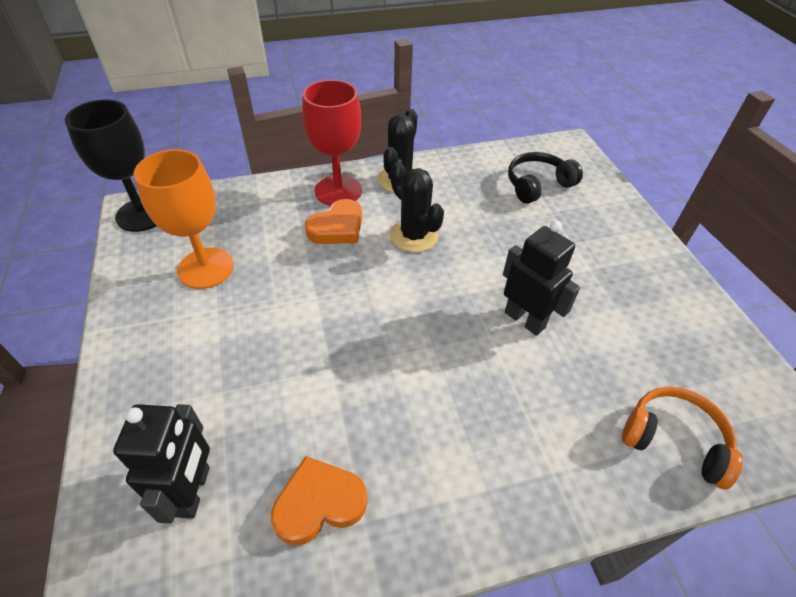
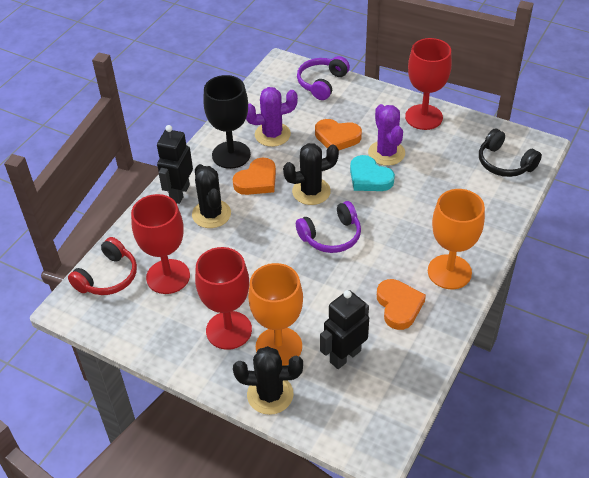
black cactus: [378,109,417,193] [390,162,444,252] = 2 -> [192,164,231,228] [233,346,303,415] [283,143,339,205] = 3
orange goblet: [134,149,234,289] = 1 -> [248,263,303,366] [428,189,485,289] = 2
orange headphones: [622,387,743,489] = 1 -> none = 0
orange heart: [271,456,368,546] [305,199,362,244] = 2 -> [233,157,276,195] [315,119,362,150] [377,279,426,330] = 3
purple cactus: none = 0 -> [246,87,298,147] [368,104,405,166] = 2
purple headphones: none = 0 -> [296,201,361,253] [297,56,350,100] = 2
red goblet: [302,80,362,206] = 1 -> [131,194,190,294] [195,247,252,350] [405,38,452,130] = 3
red headphones: none = 0 -> [68,237,137,295] = 1
turquoise heart: none = 0 -> [350,155,395,191] = 1

